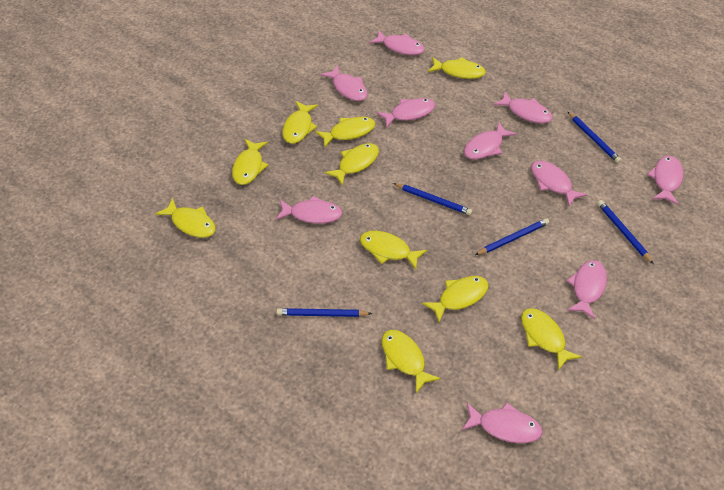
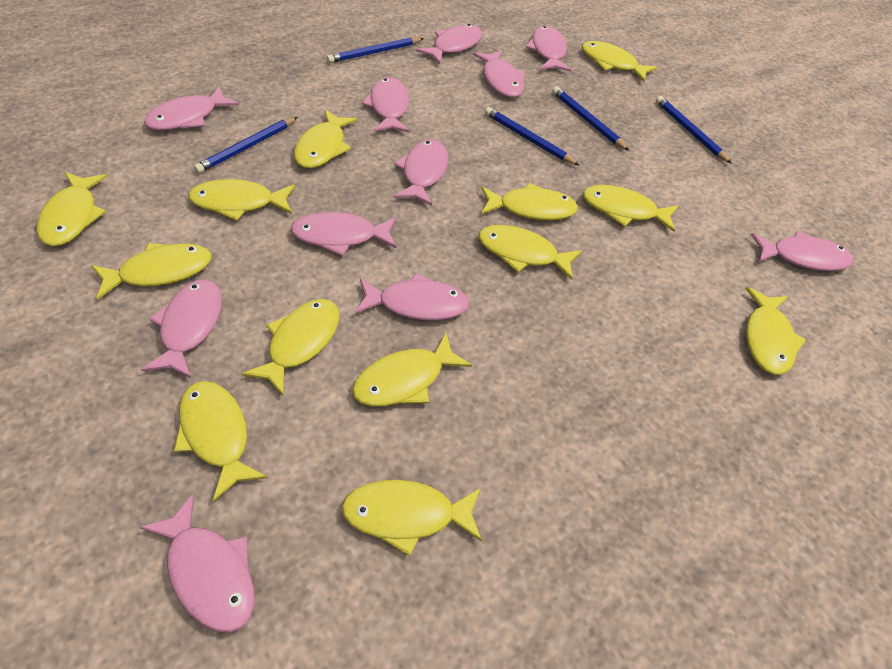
pink fish: [276,196,343,224] [320,66,368,101] [369,30,425,55] [376,98,435,128] [462,403,543,443] [464,122,517,159] [493,91,553,123] [531,161,588,206] [566,260,607,319] [647,156,683,205] = 10 -> [140,494,255,632] [141,279,222,378] [144,86,239,131] [291,212,396,256] [355,273,470,321] [362,77,410,133] [394,139,448,206] [416,24,482,64] [473,50,525,98] [526,26,571,72] [751,231,853,271] = 11
yellow fish: [155,198,216,238] [232,139,269,185] [282,101,318,144] [315,117,376,148] [324,143,379,186] [360,231,427,269] [382,330,441,393] [422,276,488,322] [428,57,486,79] [521,308,582,371] = 10 -> [37,172,107,246] [91,243,212,300] [174,381,267,502] [188,179,295,221] [241,299,339,395] [294,110,358,168] [342,480,482,556] [352,333,472,406] [478,225,582,280] [481,183,578,220] [582,41,657,81] [583,185,678,232] [746,287,806,375] = 13

